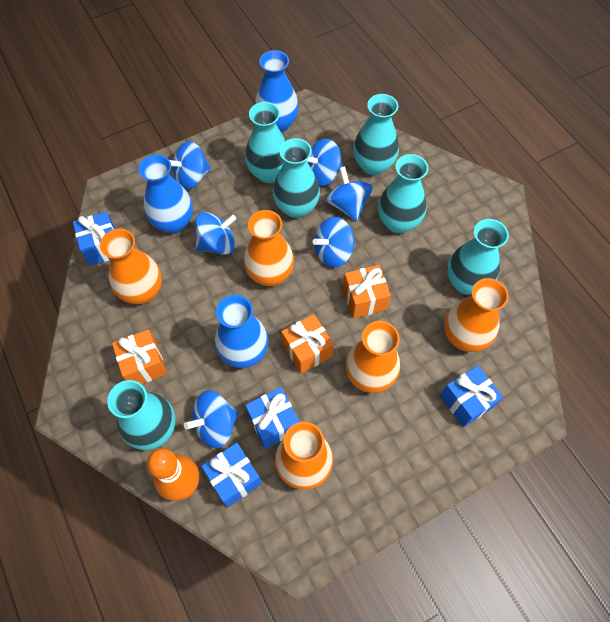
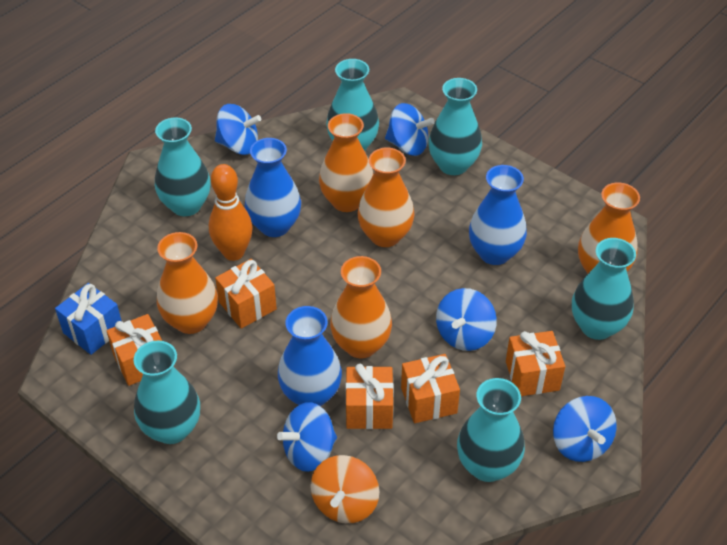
blue gift: [73,212,116,266] [202,443,262,507] [245,387,299,449] [440,366,503,427] = 4 -> [55,283,121,355] = 1
blue spinning top: [170,141,211,189] [184,391,239,448] [195,212,236,255] [307,139,343,186] [313,217,354,268] [326,166,373,221] = 6 -> [215,104,261,155] [277,402,337,472] [385,103,435,156] [436,288,497,351] [553,396,617,462] = 5
orange gift: [112,329,167,384] [281,314,334,374] [343,265,391,319] = 3 -> [106,314,162,386] [215,259,277,329] [346,364,394,429] [401,354,460,423] [506,331,565,396] = 5
orange spinning top: none = 0 -> [310,455,379,523] = 1

